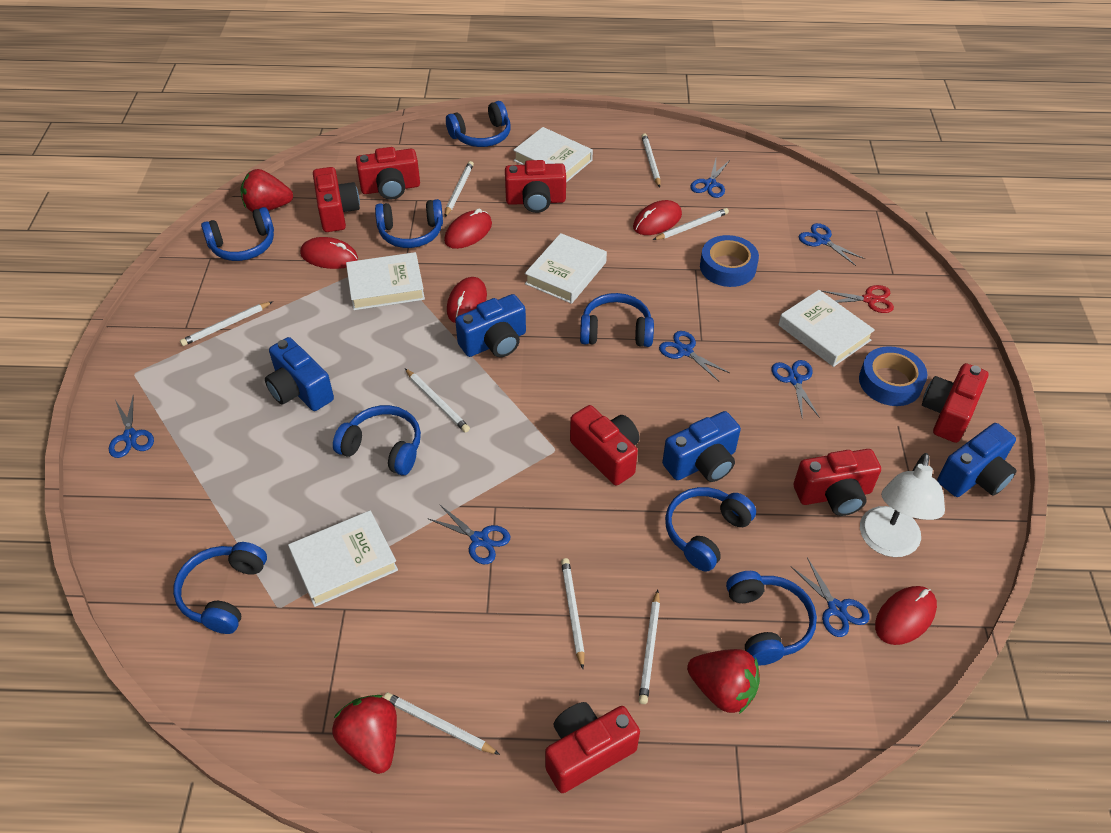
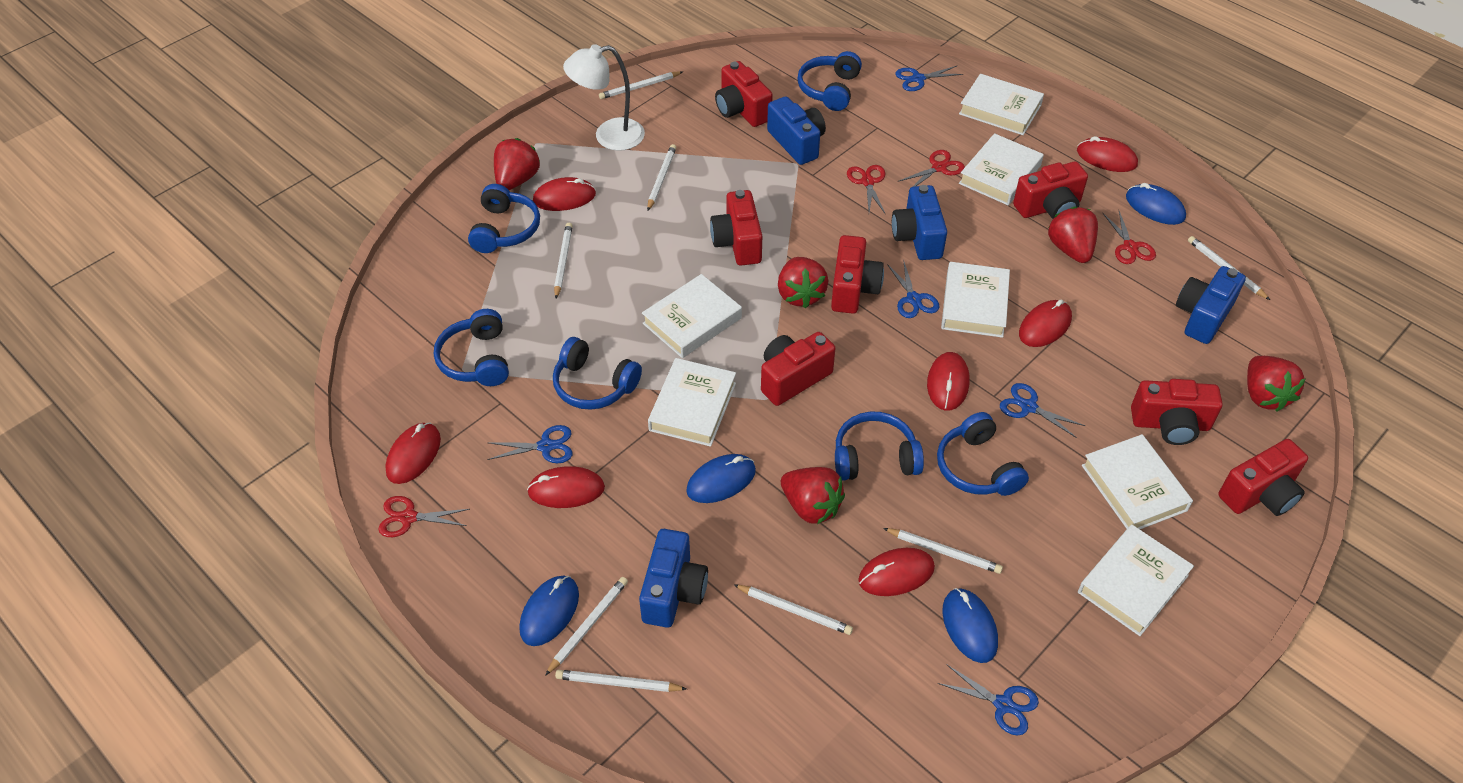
blue headphones: [173,542,267,634] [201,207,274,261] [333,405,421,475] [375,199,443,248] [446,101,511,147] [580,293,654,347] [665,487,756,571] [726,571,817,666] = 8 -> [434,309,509,386] [468,184,540,253] [553,337,642,410] [797,51,862,111] [835,411,924,481] [937,412,1029,496] = 6
blue mouse: none = 0 -> [519,576,579,646] [686,454,756,503] [942,588,998,663] [1126,183,1186,225] = 4
blue scissors: [109,394,154,458] [427,504,511,564] [659,331,730,381] [690,159,730,198] [772,360,820,418] [791,557,870,637] [799,223,865,266] = 7 -> [487,425,572,463] [887,259,939,318] [895,66,963,91] [937,664,1039,735] [1000,383,1085,438] = 5
blue tape: [700,235,759,287] [859,346,927,406] = 2 -> none = 0
red mouse: [300,237,358,269] [444,209,492,249] [447,277,487,323] [633,200,682,235] [875,586,937,645] = 5 -> [385,423,441,484] [527,466,605,508] [533,177,596,211] [858,548,935,596] [927,352,969,410] [1019,300,1072,347] [1077,136,1138,172] = 7
red scissors: [822,285,894,313] = 1 -> [378,496,470,537] [847,165,886,215] [898,150,965,187] [1103,211,1156,264] = 4
red strawberry: [240,169,293,212] [332,695,397,774] [687,649,760,714] = 3 -> [494,138,540,190] [778,257,828,308] [781,467,845,524] [1048,206,1098,263] [1247,356,1305,411] = 5
white book: [288,510,398,607] [346,252,425,310] [513,127,593,182] [525,233,607,304] [778,290,875,367] = 5 -> [642,274,742,358] [648,358,736,447] [941,262,1010,338] [959,74,1044,135] [959,133,1044,205] [1078,525,1194,636] [1082,434,1193,529] = 7

